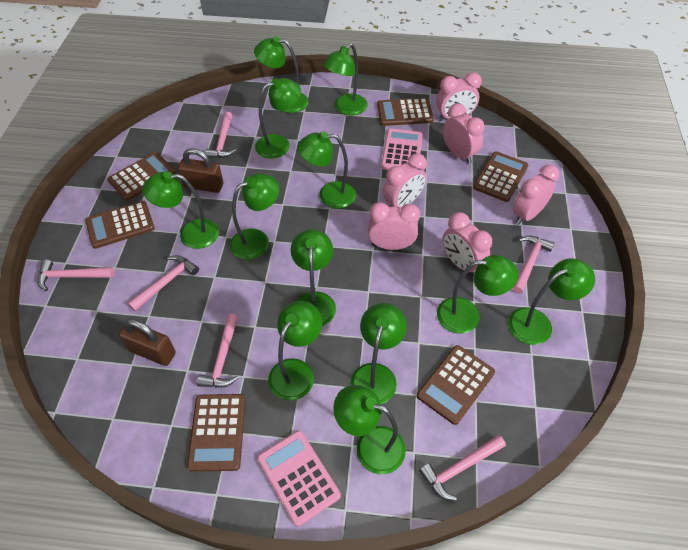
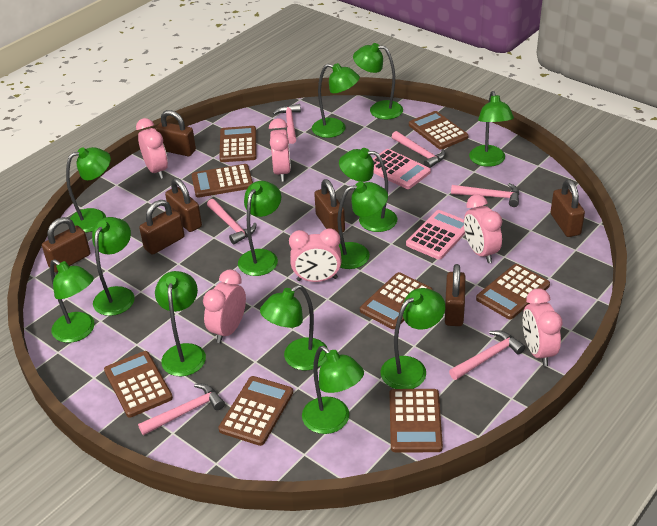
brown calculator: [85,201,155,249] [107,152,176,201] [187,394,246,472] [377,98,434,126] [417,345,495,425] [473,151,528,202] = 6 -> [104,351,173,418] [192,164,253,198] [218,376,293,446] [219,126,257,162] [360,272,433,329] [390,389,443,452] [409,111,469,150] [476,264,550,320] = 8
brown padlock: [119,319,176,366] [178,148,223,193] = 2 -> [42,217,90,273] [139,200,185,255] [155,110,196,156] [165,178,202,232] [314,179,345,233] [445,264,465,326] [551,179,585,237] = 7
green lamp: [142,171,219,249] [230,174,279,260] [254,36,309,113] [255,78,301,159] [268,301,322,401] [291,229,336,326] [298,131,356,209] [323,43,368,116] [333,385,406,474] [351,303,407,404] [437,255,518,334] [508,258,595,345] = 12 -> [50,259,95,343] [66,147,111,233] [92,217,135,316] [155,271,206,376] [238,181,281,276] [260,285,327,370] [302,346,364,434] [312,63,360,138] [337,182,388,269] [339,148,398,232] [353,43,403,119] [381,288,445,389] [469,91,514,167] = 13

